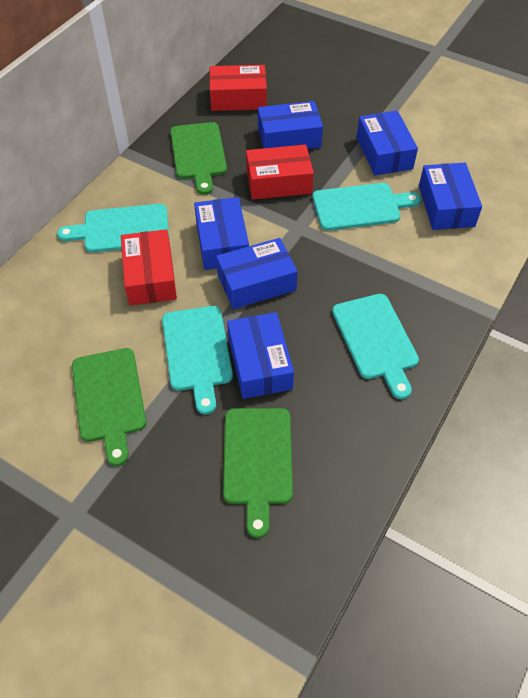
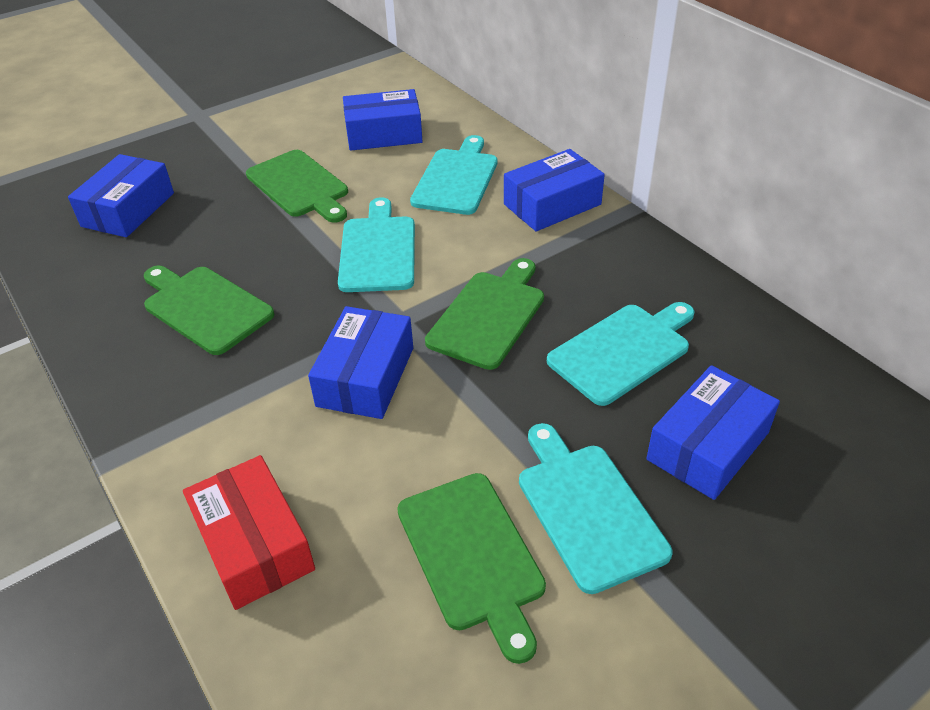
blue box: [194,197,249,270] [216,238,298,309] [227,312,294,399] [258,101,323,149] [357,111,418,176] [419,163,482,230] = 6 -> [68,154,174,237] [308,306,413,419] [343,89,423,151] [504,149,605,231] [646,365,780,500] = 5
green cutting board: [72,348,146,466] [170,122,227,195] [223,408,293,538] = 3 -> [144,266,275,355] [246,150,348,223] [397,473,546,664] [425,258,544,370] = 4
red box: [121,229,177,306] [209,65,267,111] [246,145,314,200] = 3 -> [183,455,315,610] = 1

